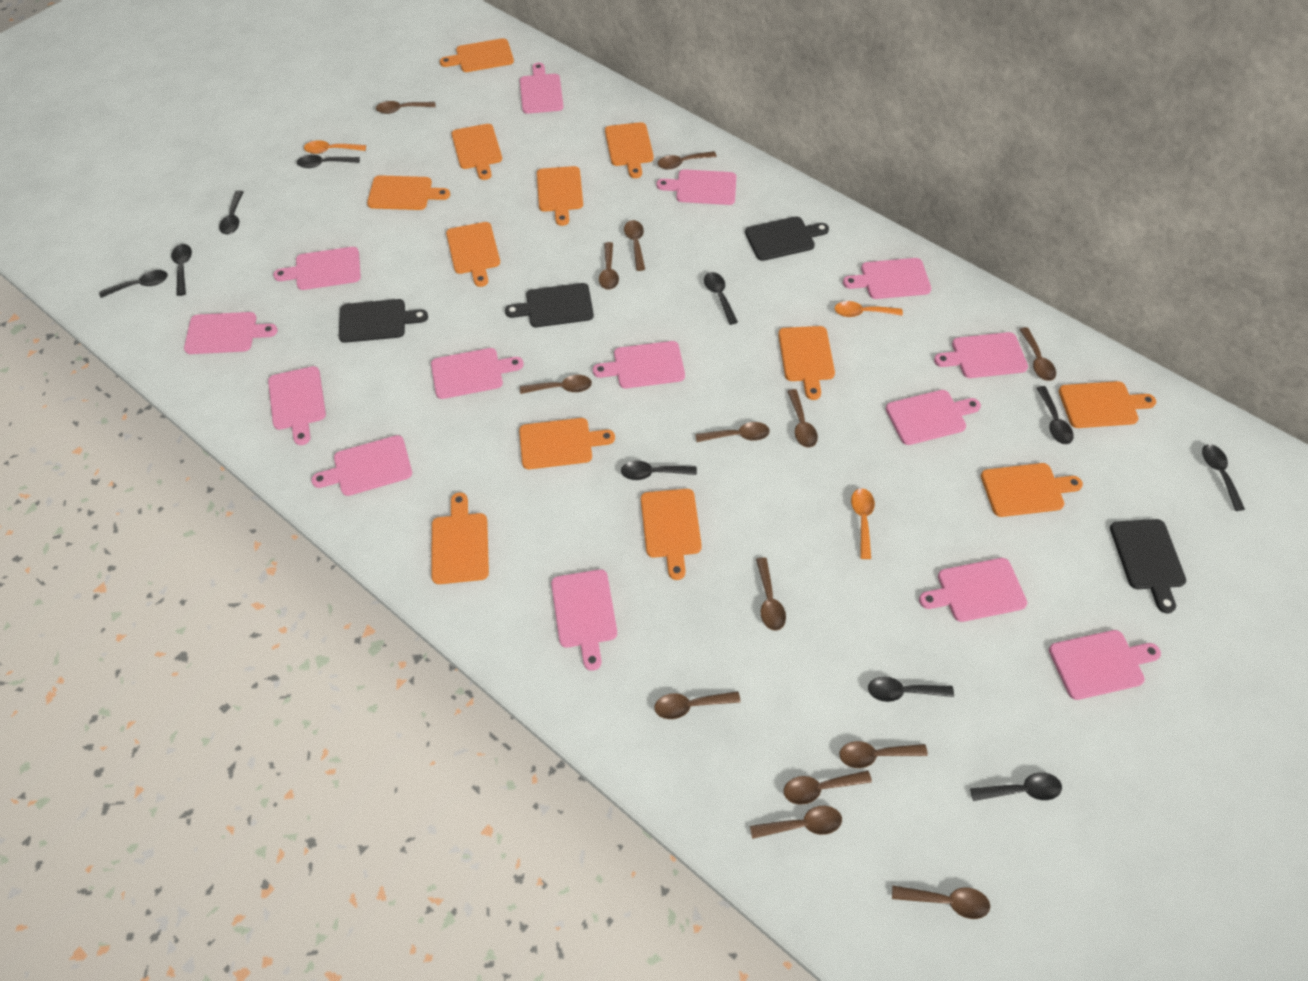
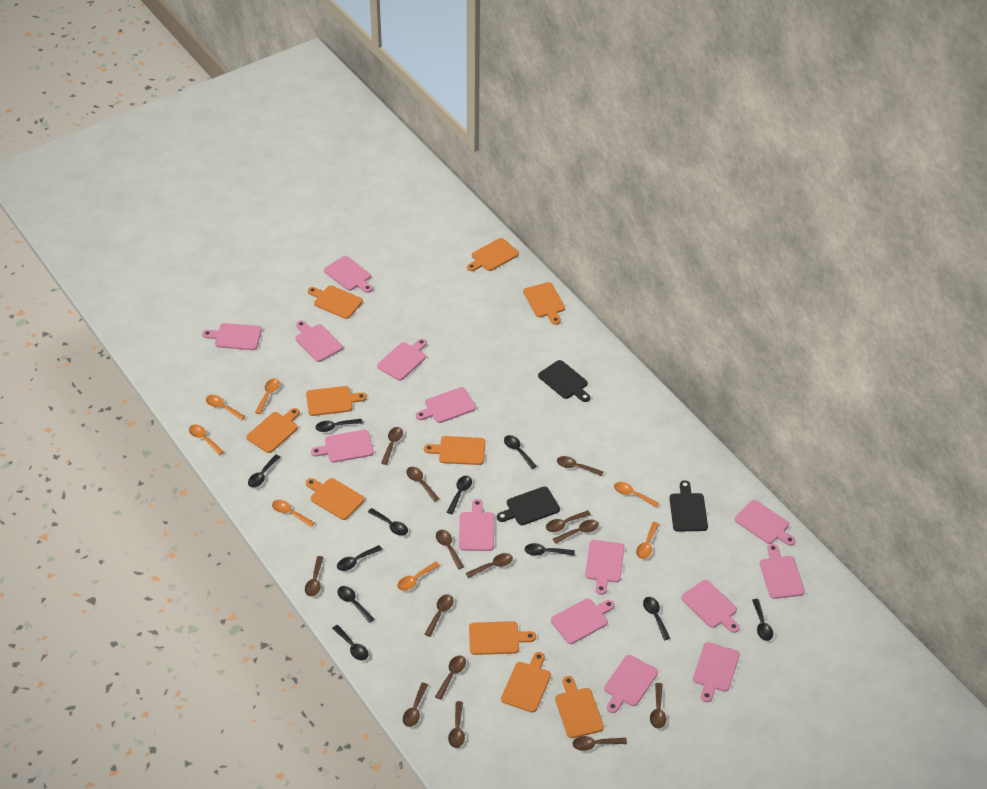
black cutting board: [339,299,428,343] [505,283,594,327] [745,216,829,261] [1110,519,1186,613] = 4 -> [497,486,560,525] [538,360,590,402] [669,480,708,532] = 3
black spoon: [99,270,168,298] [171,244,192,296] [219,191,244,234] [297,155,360,168] [621,461,697,480] [704,272,738,325] [868,677,954,702] [970,772,1062,801] [1037,386,1074,444] [1202,444,1245,511] = 10 -> [248,455,280,487] [315,419,363,432] [332,625,368,661] [337,545,382,571] [337,586,374,623] [368,508,408,536] [447,476,472,514] [504,435,537,469] [525,543,575,556] [643,597,670,641] [752,599,773,641] = 11
orange cutting board: [367,175,450,210] [431,492,489,584] [440,38,514,72] [446,222,500,287] [452,124,502,180] [519,418,615,469] [537,166,583,226] [605,122,654,178] [641,489,702,580] [778,326,835,400] [981,463,1083,517] [1058,381,1156,428] = 12 -> [247,408,300,453] [306,386,367,416] [306,478,365,520] [308,286,363,319] [424,436,485,465] [467,238,519,271] [469,621,536,655] [501,652,551,713] [523,282,565,325] [555,676,604,738] = 10
orange spoon: [304,140,366,154] [835,301,903,317] [851,488,875,559] = 3 -> [189,424,224,455] [206,395,246,420] [255,379,280,414] [272,500,314,527] [397,562,440,591] [614,482,659,508] [636,522,659,559] = 7

